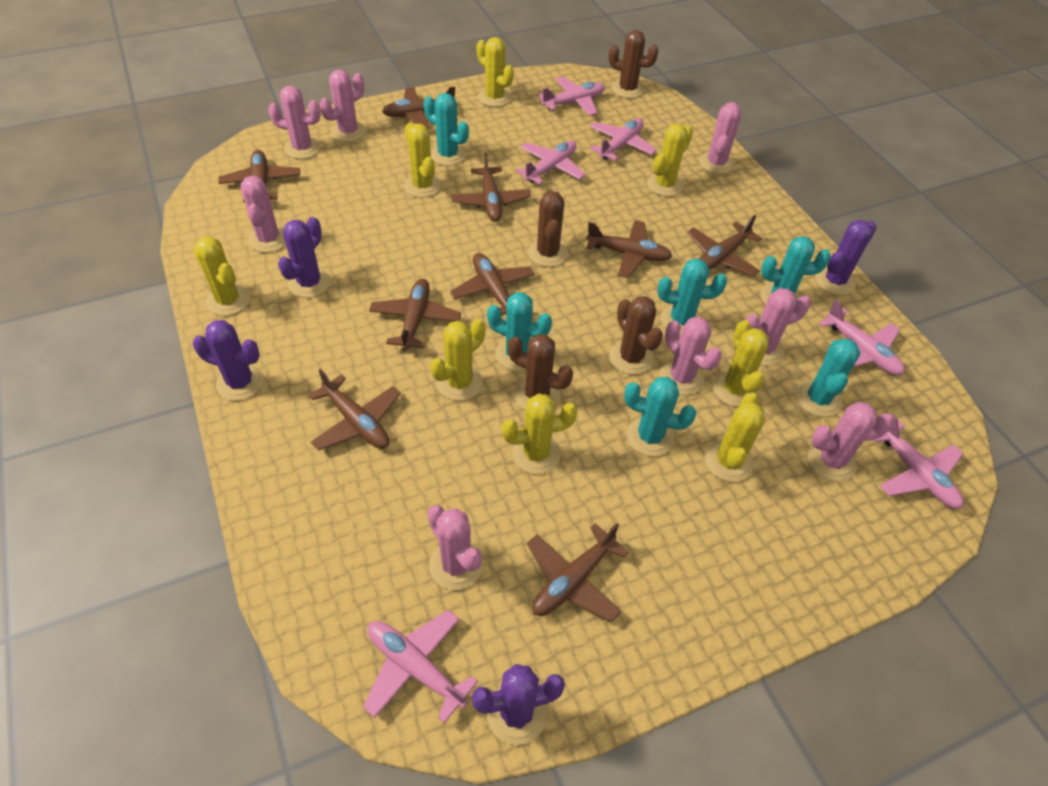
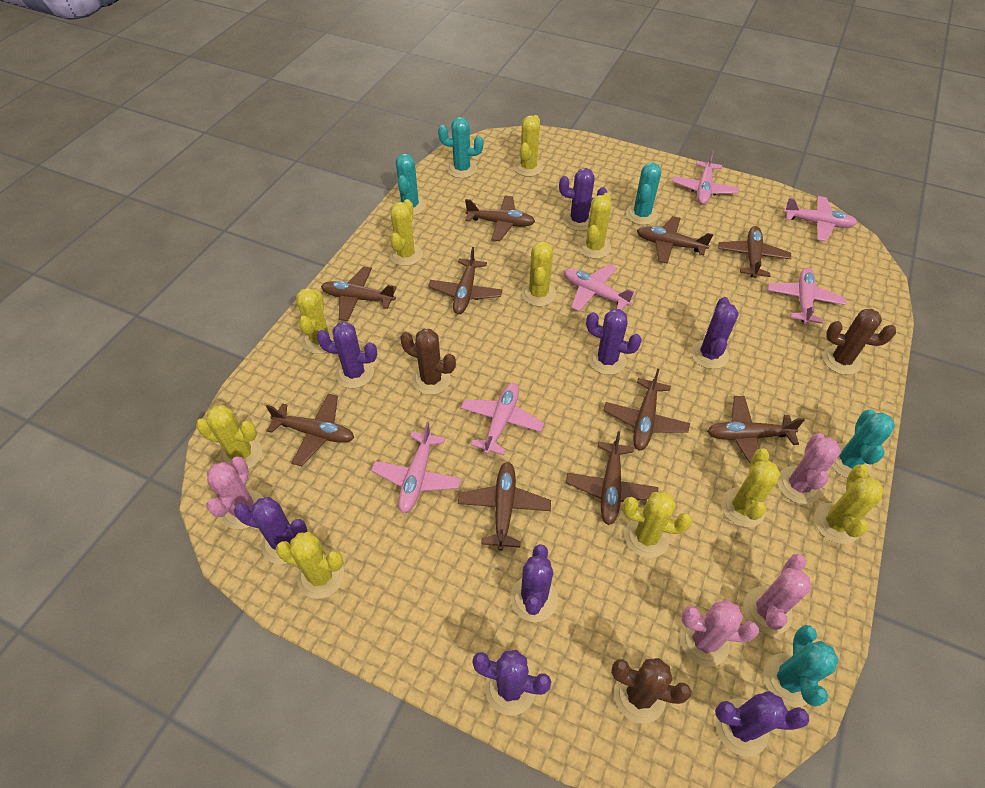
brown cactus: [508,334,573,410] [528,191,568,267] [609,30,659,98] [609,296,663,375] = 4 -> [400,329,456,395] [611,658,692,724] [822,309,896,375] = 3
brown plane: [218,150,300,203] [309,369,401,451] [369,279,461,351] [382,86,455,129] [450,253,535,316] [451,152,531,222] [527,523,629,622] [586,220,672,278] [687,215,762,276] = 9 -> [266,394,354,466] [321,266,397,321] [428,247,502,314] [458,462,551,551] [465,196,535,241] [566,431,658,525] [603,369,690,450] [637,216,713,264] [707,396,805,463] [718,226,791,278] = 10
pink cactus: [240,175,286,253] [268,86,321,159] [320,70,366,142] [427,505,483,590] [659,317,722,395] [699,102,742,174] [745,288,811,366] [808,402,894,481] = 8 -> [206,457,264,529] [680,600,759,667] [743,554,811,635] [777,433,841,504] = 4
purple cactus: [192,320,264,401] [278,217,331,298] [472,664,565,745] [815,220,876,295] = 4 -> [234,497,307,564] [316,322,377,388] [472,650,551,716] [510,544,558,622] [559,168,607,231] [586,309,642,375] [691,297,739,369] [715,691,809,756] = 8
turquoise cactus: [424,93,469,166] [487,292,552,371] [624,377,696,456] [658,258,727,336] [760,236,831,305] [796,339,861,417] = 6 -> [396,154,426,216] [438,117,483,178] [626,163,661,225] [763,625,839,707] [831,410,895,478] = 5
yellow cactus: [194,236,250,316] [404,123,441,198] [430,319,485,401] [476,37,514,107] [502,394,578,474] [647,124,693,196] [705,392,766,482] [712,320,769,407] = 8 -> [196,405,262,470] [276,532,344,599] [296,288,334,354] [389,199,423,266] [514,115,544,177] [521,241,556,306] [578,193,611,259] [622,491,692,558] [721,448,780,527] [814,464,884,544] = 10

